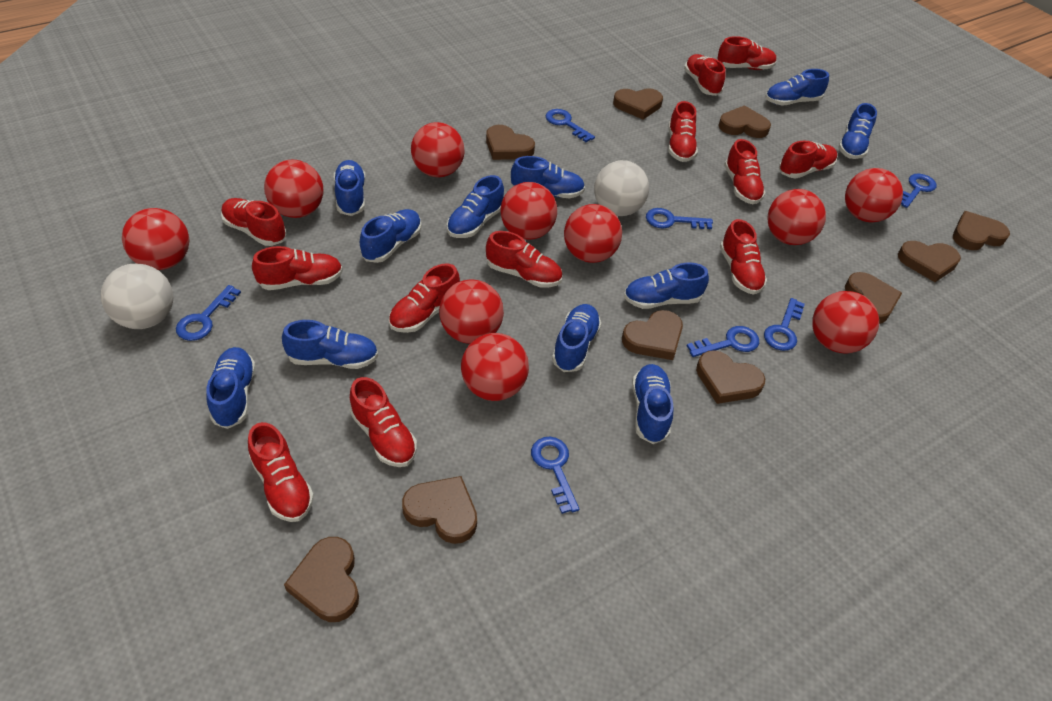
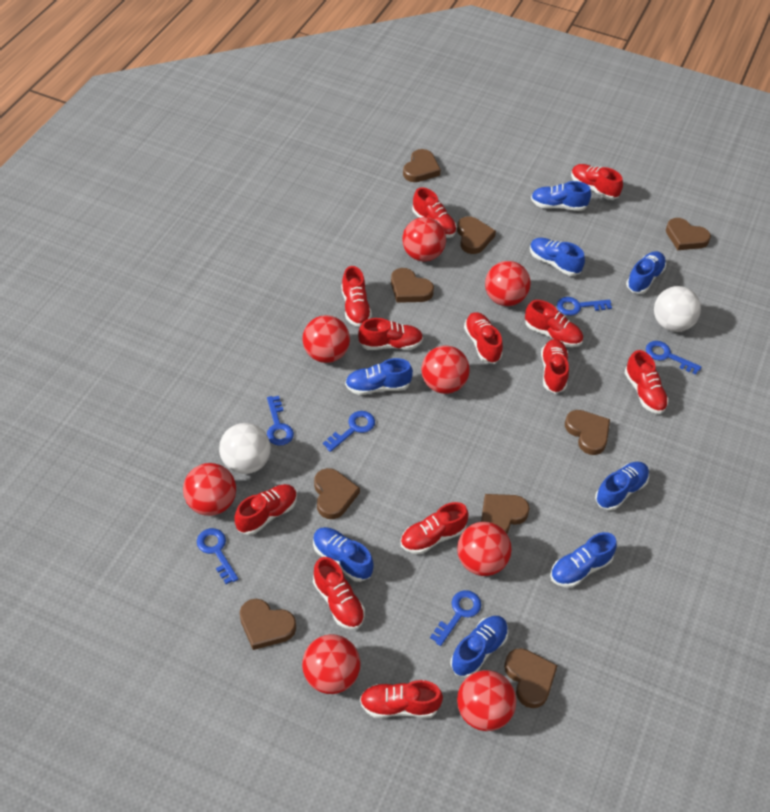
blue key: [176,285,241,341] [531,437,579,514] [546,109,595,142] [646,208,713,229] [687,326,759,357] [764,298,805,351] [901,173,936,208] = 7 -> [197,528,238,584] [267,396,294,446] [323,411,375,452] [430,590,481,646] [557,297,612,316] [646,341,701,375] = 6
blue shoe: [206,347,256,429] [282,320,378,369] [334,160,366,216] [360,209,422,263] [447,175,504,238] [511,156,585,199] [552,304,601,372] [624,263,709,309] [632,364,673,444] [765,69,829,106] [838,103,877,159] = 11 -> [313,527,374,582] [345,358,413,395] [451,616,508,678] [530,238,585,276] [531,181,591,211] [550,532,617,588] [595,462,649,510] [626,251,666,294] = 8
brown heart: [284,537,359,622] [402,476,477,544] [486,125,535,160] [613,88,663,120] [622,310,683,360] [696,350,765,404] [718,105,771,138] [845,272,902,324] [898,241,961,282] [953,211,1010,250] = 10 -> [240,599,296,650] [314,468,360,519] [391,268,434,303] [403,149,441,182] [457,216,496,254] [481,494,530,533] [504,648,558,708] [565,410,610,455] [666,218,711,250] = 9
red ball: [122,208,189,270] [264,160,323,218] [411,122,465,177] [439,280,504,344] [461,333,529,401] [501,182,557,240] [564,204,622,263] [767,189,826,245] [812,291,879,354] [845,168,903,222] = 10 -> [183,463,236,516] [302,634,361,694] [303,315,350,363] [402,217,446,261] [421,346,470,394] [457,522,511,576] [457,670,516,731] [485,261,530,306] = 8

